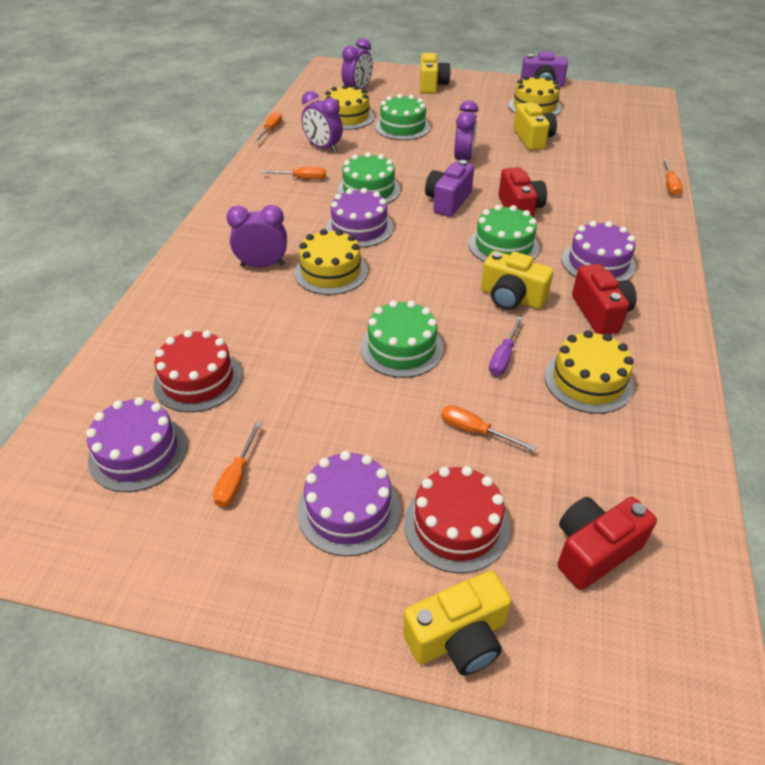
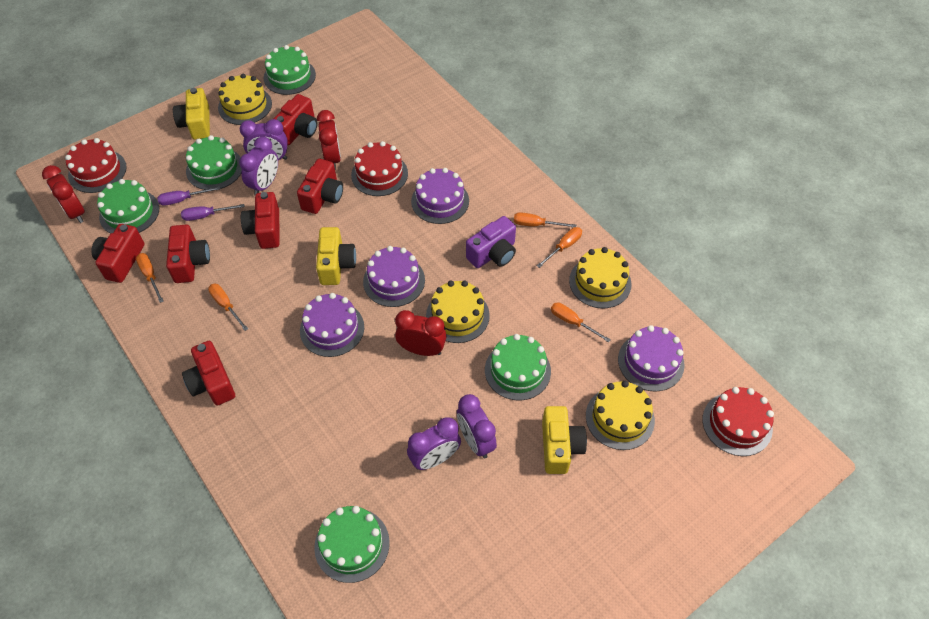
green cake: [337,152,400,204] [361,300,443,378] [375,94,430,140] [469,205,540,262] = 4 -> [97,179,159,233] [186,135,242,190] [264,45,316,95] [314,506,390,583] [485,334,551,400] = 5
purple camera: [425,160,474,217] [521,51,568,87] = 2 -> [466,216,516,268] = 1
purple screwdriver: [489,316,523,375] = 1 -> [157,186,220,206] [181,204,245,221] = 2
red cake: [153,330,242,412] [404,466,510,573] = 2 -> [65,138,127,193] [351,141,408,196] [703,387,774,456] = 3
red camera: [498,167,547,218] [557,497,657,590] [572,264,637,335] = 3 -> [91,224,144,283] [166,225,210,283] [182,341,235,406] [241,192,279,249] [274,94,318,145] [297,159,343,214] = 6
red clock: none = 0 -> [42,165,85,223] [317,110,341,170] [395,310,447,356] = 3
yellow camera: [403,570,512,675] [420,53,451,94] [481,251,554,310] [513,102,557,151] = 4 -> [173,88,210,140] [316,227,356,285] [542,406,587,474] = 3

